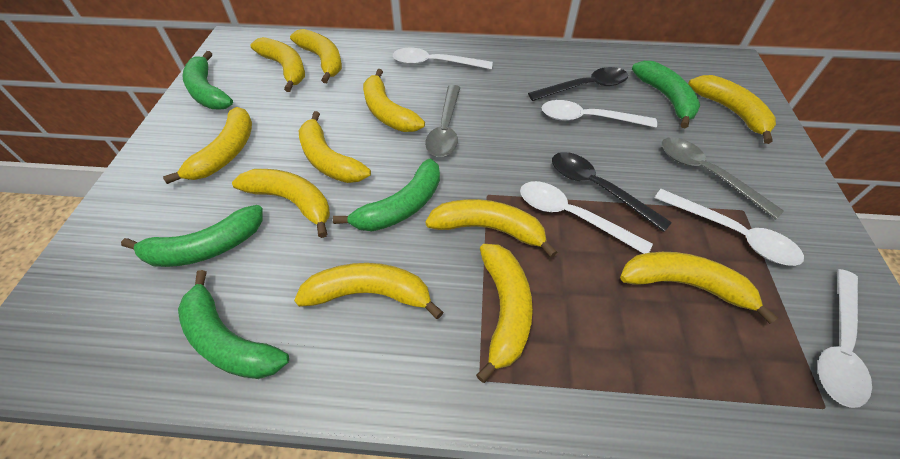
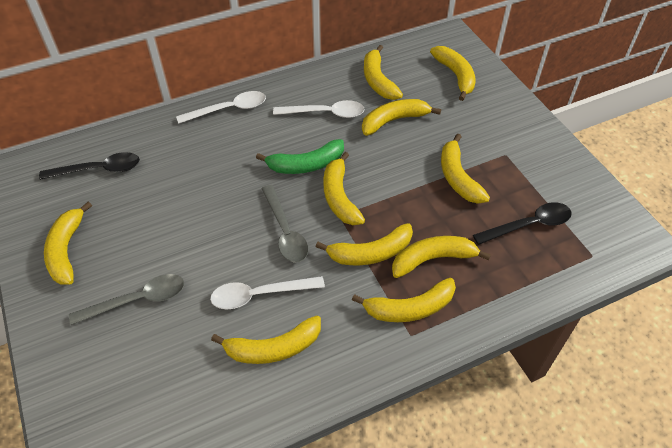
green banana: [121,205,263,267] [178,270,289,379] [183,51,233,110] [333,158,440,231] [632,61,700,128] = 5 -> [256,139,344,174] = 1
white spoon: [393,48,493,70] [520,181,653,254] [542,100,657,128] [655,189,804,266] [818,269,872,408] = 5 -> [176,91,266,124] [210,276,325,309] [273,100,365,118] = 3
yellow banana: [163,107,252,184] [232,169,330,238] [250,37,305,92] [290,29,342,83] [294,263,443,319] [299,111,371,183] [363,69,425,132] [425,199,557,258] [476,244,533,383] [620,252,778,324] [688,75,776,144] = 11 -> [44,202,92,285] [211,316,321,364] [316,223,413,265] [323,152,365,225] [352,278,456,322] [362,99,441,136] [364,45,403,100] [392,236,491,278] [430,46,475,101] [441,134,490,204] = 10

